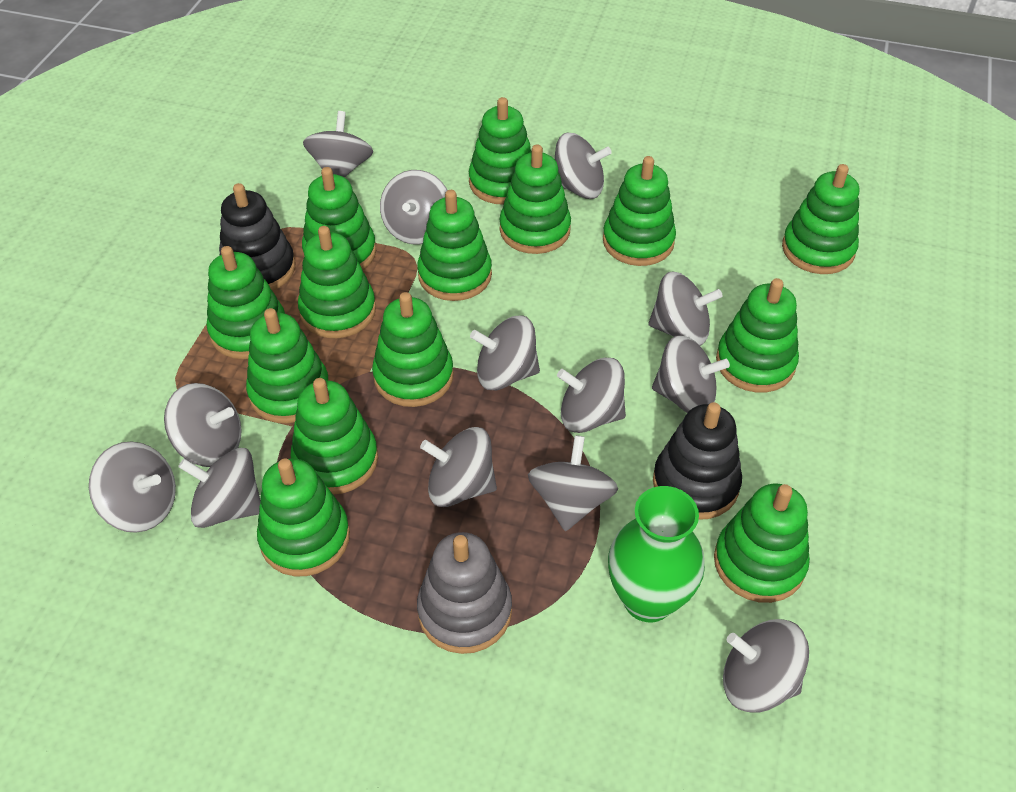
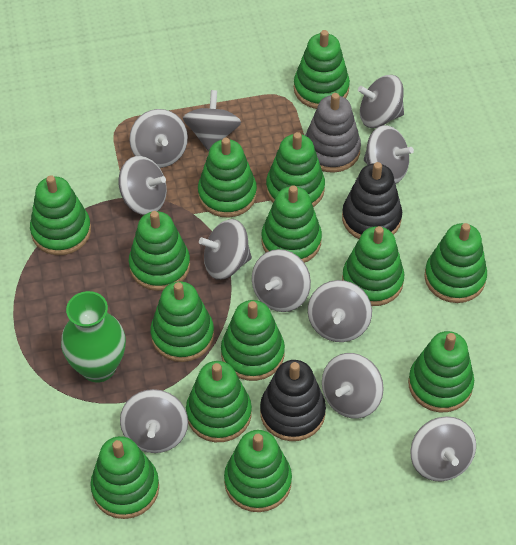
grey spinning top: [89,441,176,533] [164,383,242,467] [178,448,261,528] [303,111,373,177] [380,170,447,245] [420,427,497,507] [470,315,540,390] [528,435,618,531] [555,133,612,199] [557,358,626,433] [648,272,723,346] [652,335,730,413] [723,619,809,713] = 13 -> [118,156,167,215] [120,389,188,453] [129,109,188,168] [183,90,241,152] [199,219,252,279] [252,249,311,312] [308,280,372,342] [322,353,384,419] [358,75,404,128] [364,125,414,183] [410,416,476,482] = 11

